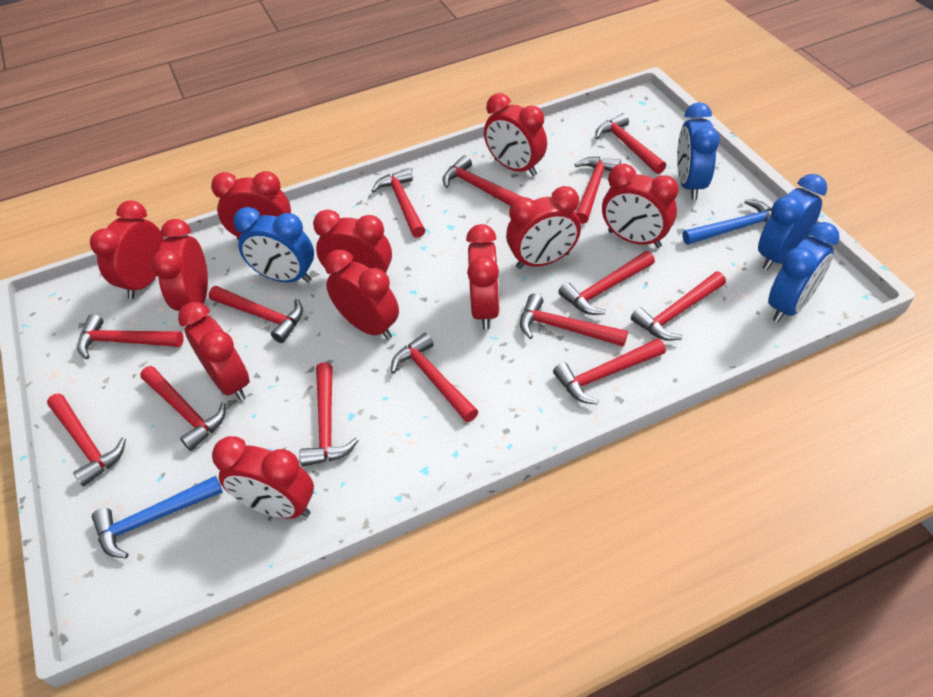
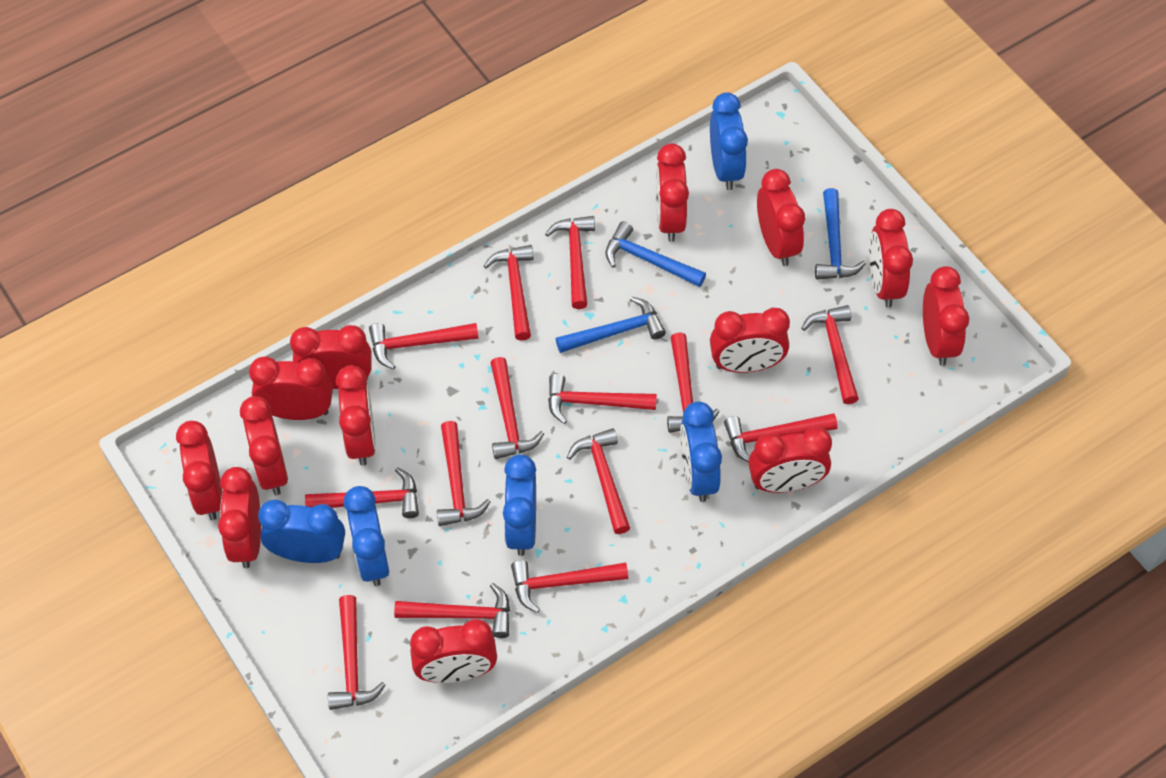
blue clock: [233,207,314,282] [677,102,720,200] [758,174,827,270] [768,222,839,322] = 4 -> [258,499,345,563] [344,486,389,586] [503,454,536,556] [680,402,722,502] [710,92,748,190] = 5
blue hammer: [92,476,223,558] [682,199,771,245] = 2 -> [556,296,666,353] [605,221,706,287] [815,188,866,280] = 3
red clock: [90,201,164,299] [151,219,208,311] [178,302,250,401] [211,171,291,240] [212,436,314,519] [313,209,392,273] [325,249,399,340] [466,224,500,330] [484,93,547,176] [506,186,581,269] [602,164,678,248] = 11 -> [176,421,222,520] [218,467,261,568] [240,396,288,495] [249,356,333,420] [290,325,372,389] [336,365,376,466] [410,619,497,683] [656,143,689,242] [710,308,790,373] [748,427,832,493] [757,169,805,266] [869,209,913,308] [923,266,969,366] = 13

